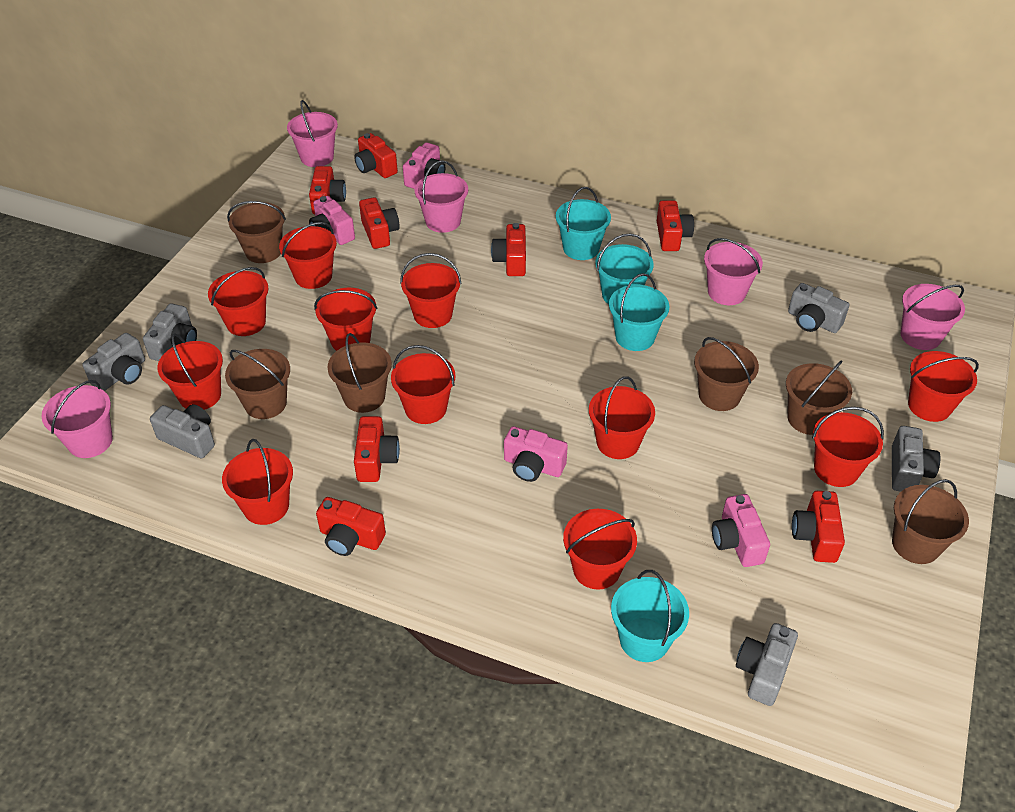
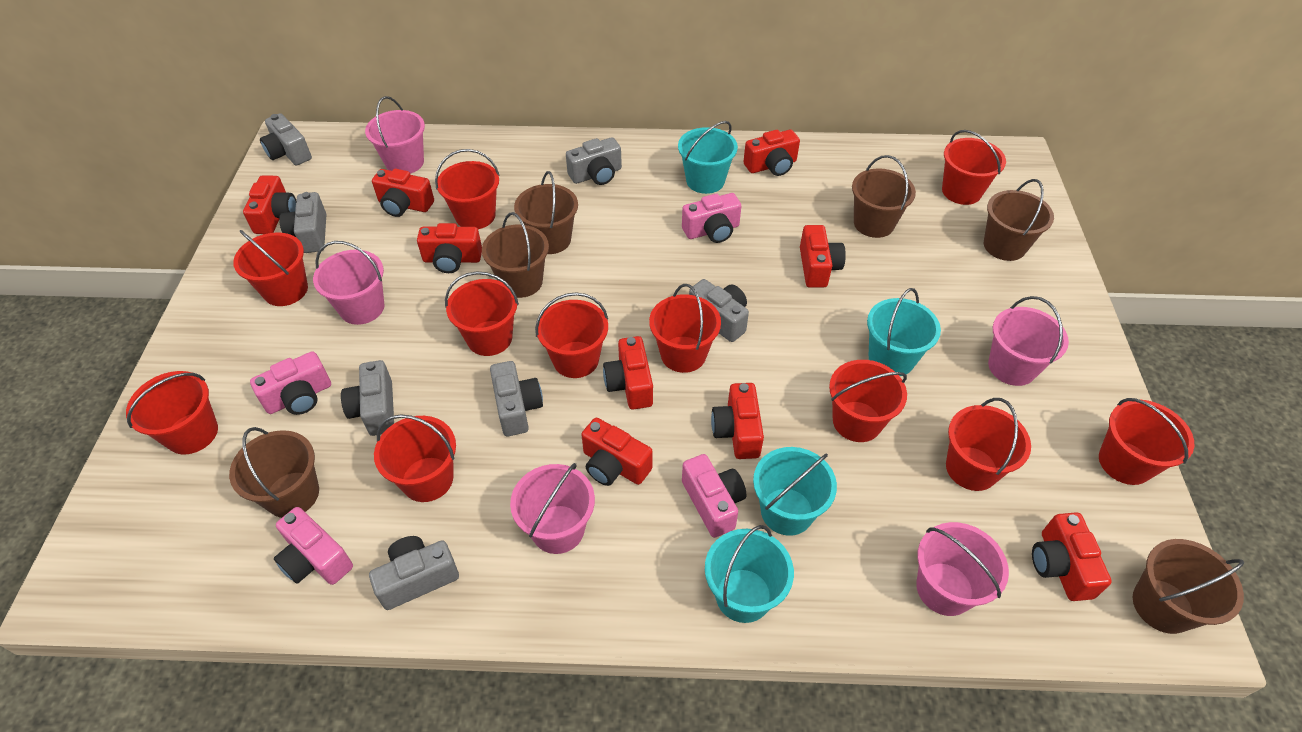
grey camera: [82,333,145,391] [143,303,197,361] [150,404,215,458] [736,623,798,706] [788,283,849,333] [892,426,940,492] = 6 -> [260,113,312,165] [279,192,326,253] [341,360,394,436] [369,536,459,610] [490,361,543,436] [566,137,622,185] [689,279,749,342] = 7
red camera: [309,166,346,214] [316,497,386,556] [354,133,398,178] [354,416,400,482] [359,197,400,249] [491,223,526,276] [657,200,694,251] [792,491,845,563] = 8 -> [243,175,296,234] [372,169,434,217] [417,223,482,273] [581,418,653,486] [603,336,653,410] [711,383,764,459] [743,130,800,176] [800,225,846,288] [1032,512,1112,601] = 9

